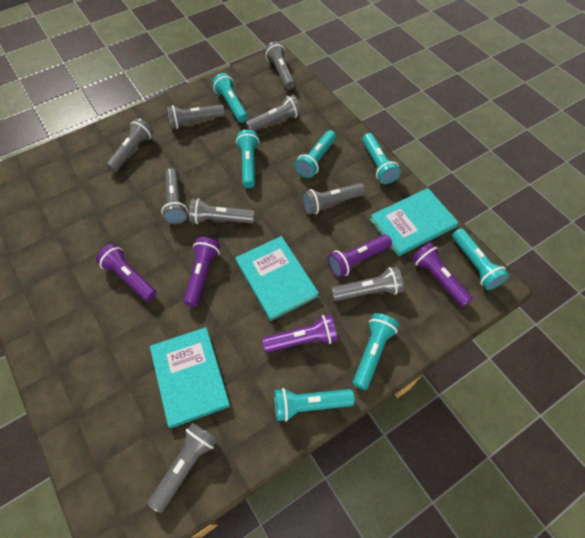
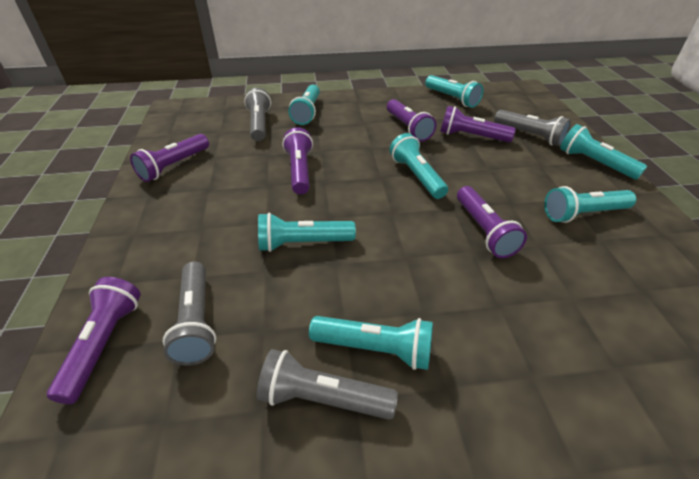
grey flashlight: [106,118,154,172] [148,422,218,513] [161,168,188,224] [167,105,225,129] [189,198,255,224] [245,95,302,131] [265,41,295,90] [302,183,365,215] [331,267,404,301] = 9 -> [163,261,216,366] [244,87,271,141] [257,349,398,420] [494,110,571,146] = 4
purple flashlight: [96,244,157,302] [183,237,220,307] [262,314,338,353] [328,235,392,278] [412,243,473,307] = 5 -> [47,277,141,404] [130,134,209,182] [282,127,313,194] [387,99,436,142] [440,106,516,142] [457,186,527,258] = 6
turquoise book: [150,327,230,428] [235,236,319,321] [370,188,459,256] = 3 -> none = 0

